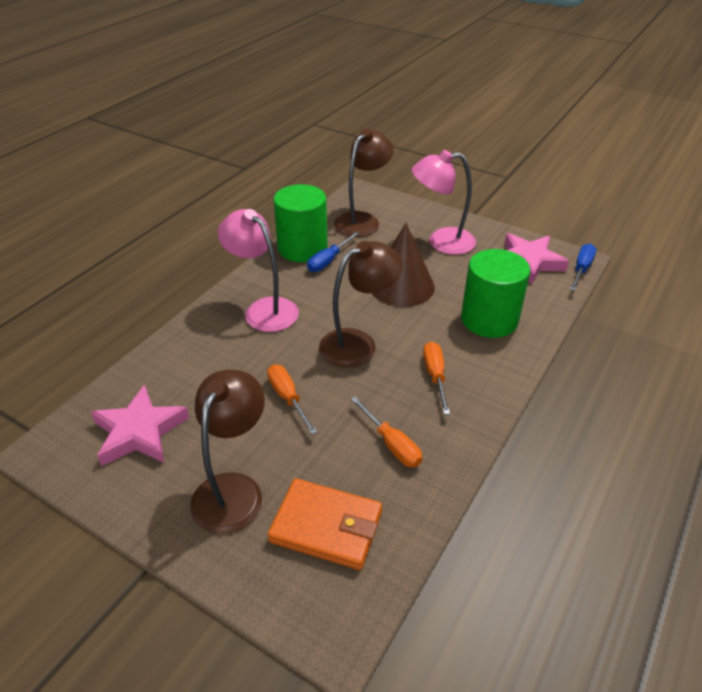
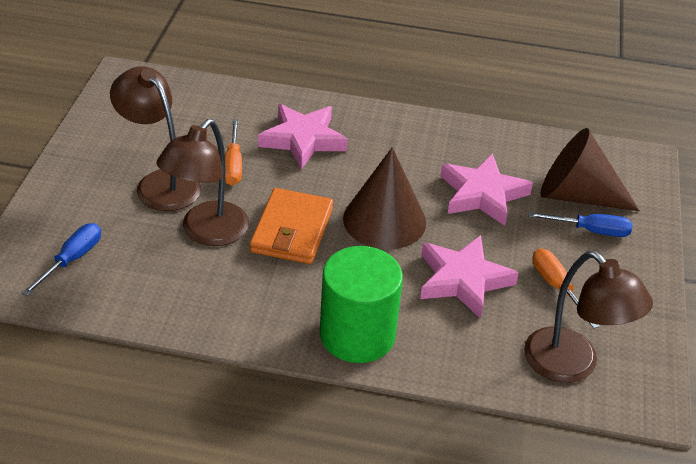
brown cone: [372,223,435,307] = 1 -> [343,147,426,250] [540,128,640,211] = 2
green cylinder: [273,184,328,262] [461,249,530,338] = 2 -> [320,246,403,363] = 1
orange screwdriver: [267,364,317,435] [351,396,422,467] [423,342,450,415] = 3 -> [225,119,242,186] [532,248,600,328] = 2
pink lamp: [218,209,299,332] [412,150,476,255] = 2 -> none = 0
pink star: [91,385,190,466] [504,233,569,284] = 2 -> [258,104,348,170] [420,235,519,319] [441,153,533,226] = 3

